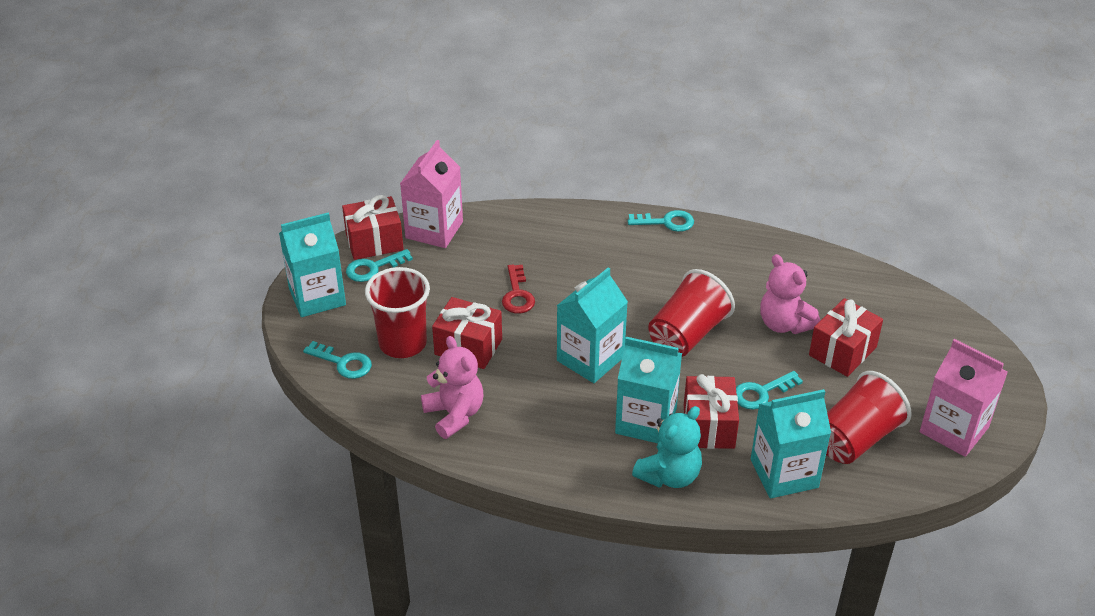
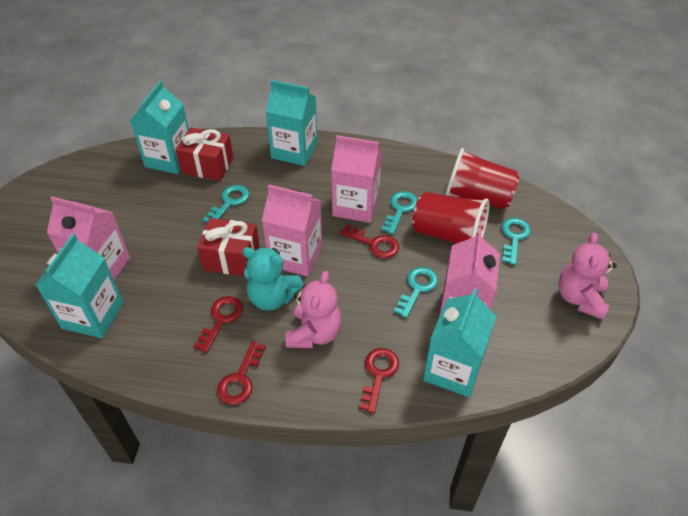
pink carton: [400,140,463,248] [920,339,1008,457] = 2 -> [47,196,130,280] [262,185,322,277] [331,135,382,223] [439,230,500,317] = 4
red cup: [365,267,430,358] [648,269,735,357] [826,371,912,464] = 3 -> [412,192,489,244] [445,148,520,210] = 2
red gift: [342,195,404,260] [432,297,502,369] [684,374,739,449] [809,298,883,377] = 4 -> [176,127,233,181] [197,218,260,276] = 2
red key: [502,265,535,314] = 1 -> [194,296,243,353] [217,341,266,405] [340,225,399,258] [359,348,399,414] = 4

